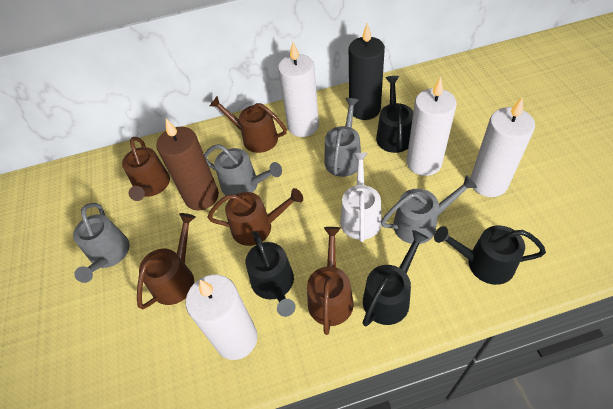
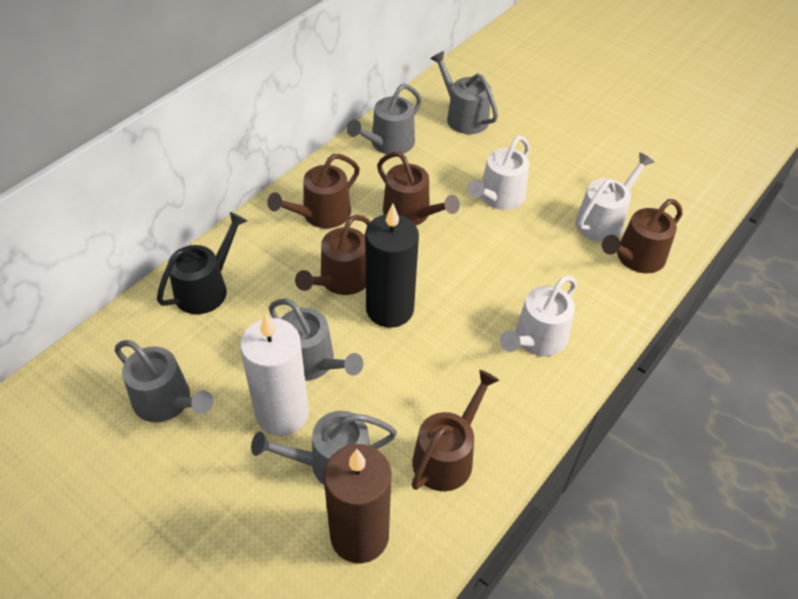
black watering can: [246,231,296,317] [363,230,428,327] [376,76,413,153] [434,226,546,285] = 4 -> [157,212,247,314] = 1
grey watering can: [73,203,130,283] [204,144,282,195] [324,98,361,177] [381,175,477,244] = 4 -> [114,340,213,422] [251,411,397,485] [268,299,363,381] [347,84,422,154] [430,51,498,134] = 5
white candle: [186,275,258,360] [278,42,319,137] [407,77,457,176] [470,97,535,197] = 4 -> [240,314,309,436] = 1
white watering can: [340,153,382,242] = 1 -> [468,136,530,210] [500,275,577,357] [575,153,654,242] = 3

